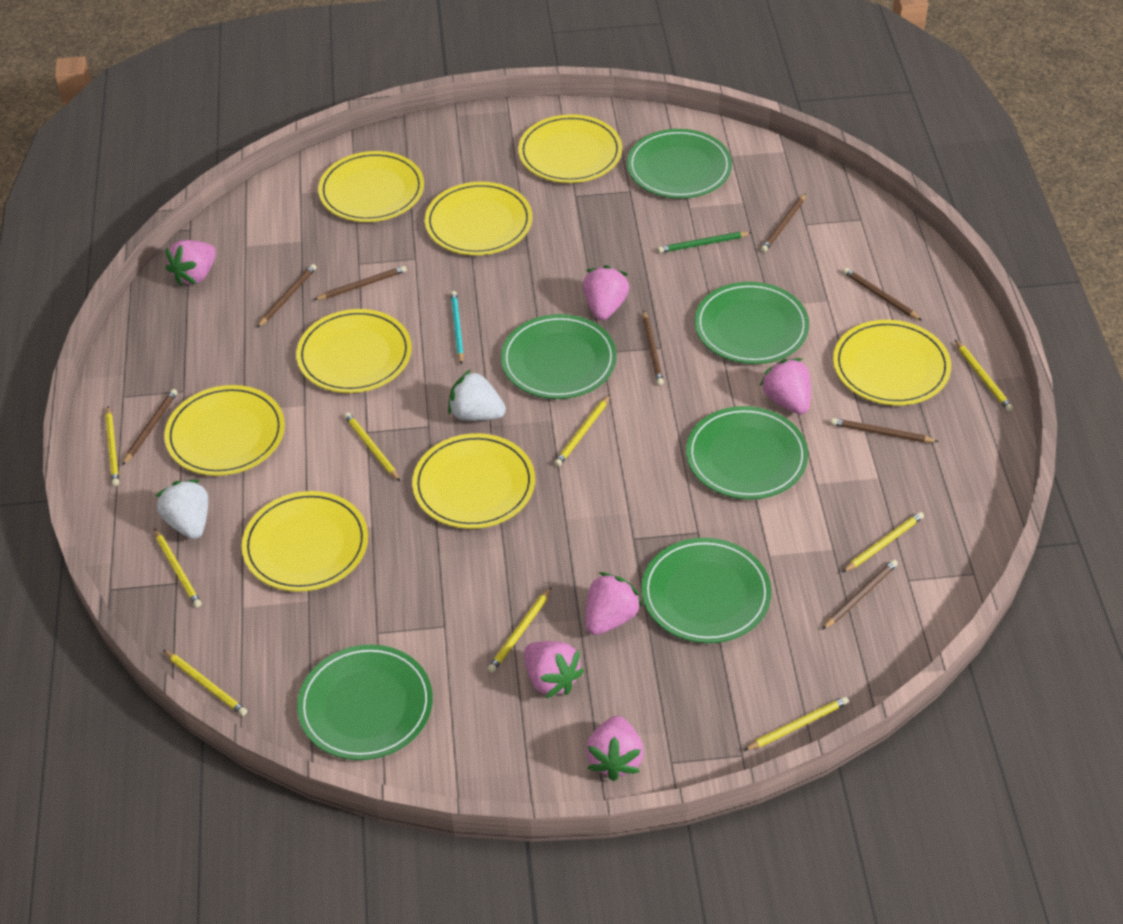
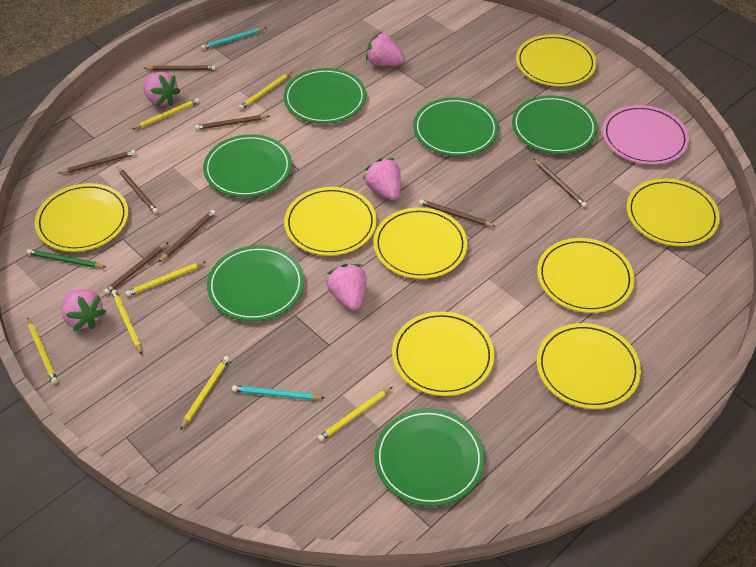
pink plate: none = 0 -> [602,105,689,165] = 1
pink strawberry: [166,240,216,286] [524,641,584,699] [583,265,629,320] [585,572,643,635] [586,716,644,781] [760,358,811,414] = 6 -> [61,289,106,331] [143,72,180,106] [326,264,367,311] [363,158,401,200] [366,32,405,66] = 5
turquoise pencil: [450,291,464,365] = 1 -> [201,28,266,50] [232,385,324,400] = 2
white strawberry: [156,479,208,539] [448,370,506,421] = 2 -> none = 0
yellow pencil: [105,406,119,486] [154,528,202,608] [163,650,247,716] [344,412,400,481] [488,587,552,673] [554,395,610,467] [744,697,849,751] [842,512,924,573] [955,340,1013,411] = 9 -> [27,317,58,384] [111,289,142,354] [125,261,207,296] [132,98,199,129] [180,356,230,430] [239,72,292,110] [318,387,392,442] = 7

